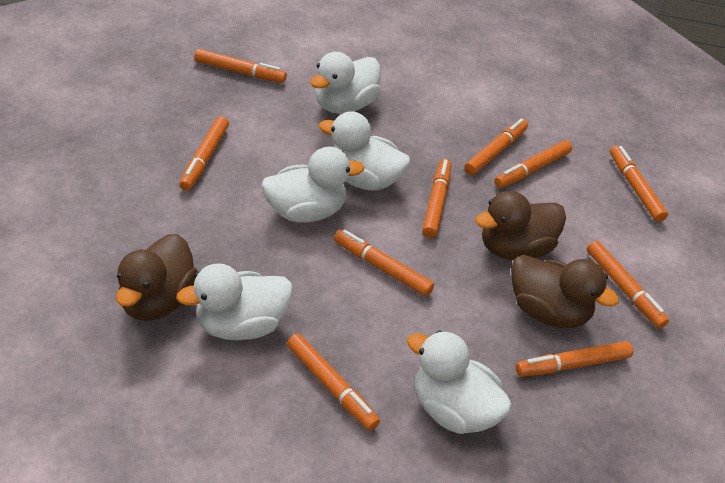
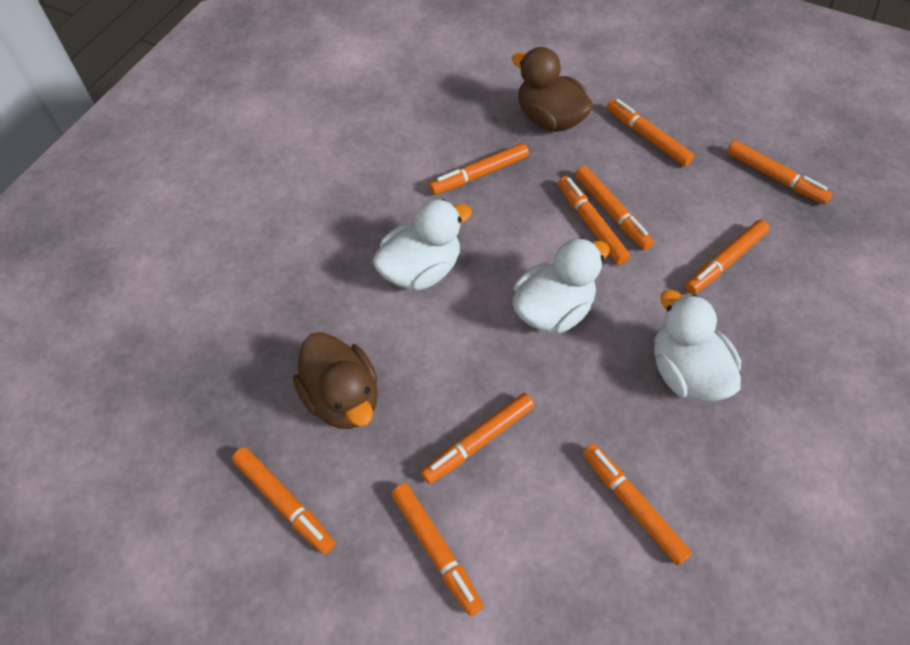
brown duck: [116,234,198,321] [475,191,566,260] [511,255,619,328] = 3 -> [293,332,378,429] [512,47,593,132] = 2
white duck: [176,263,293,341] [261,147,364,223] [310,52,381,114] [319,111,411,191] [407,331,512,434] = 5 -> [372,199,472,290] [513,238,610,333] [654,290,741,401] = 3

